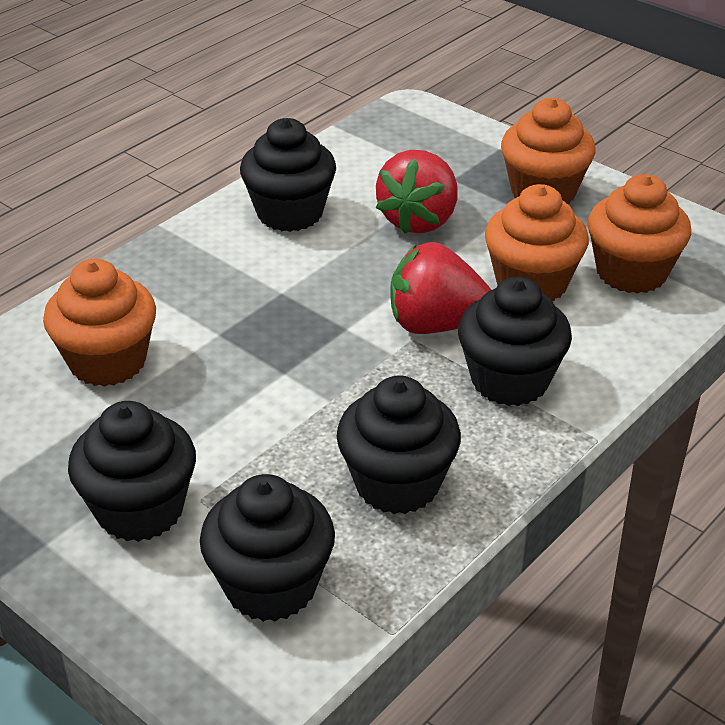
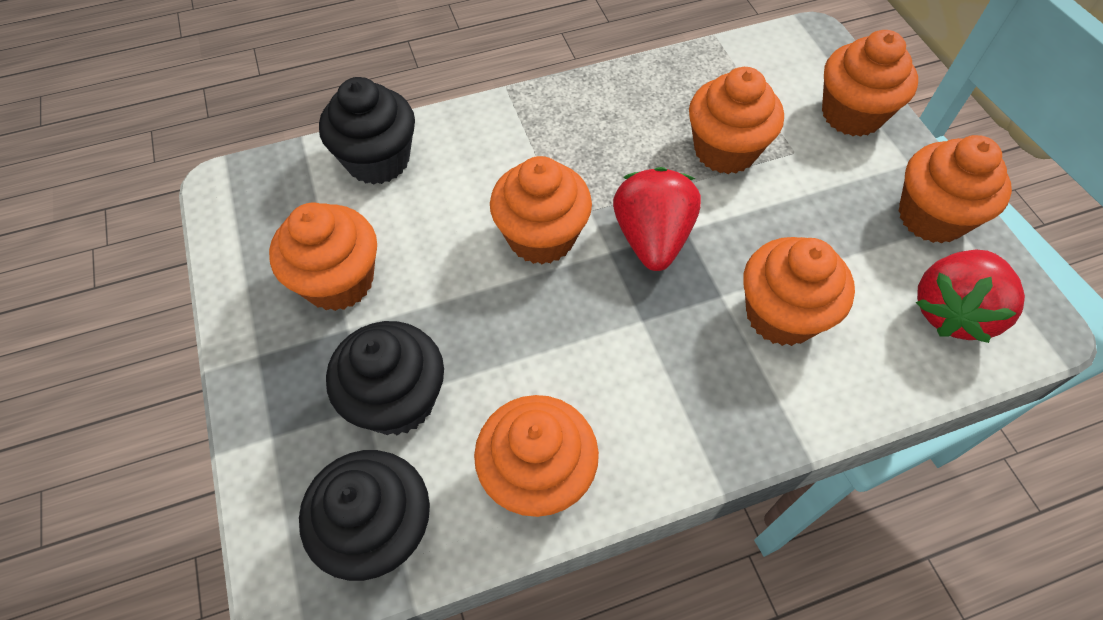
black cupcake: [68,401,196,542] [200,474,335,622] [240,118,336,232] [337,375,461,514] [458,277,572,406] = 5 -> [299,450,430,581] [319,77,415,185] [326,321,444,436] = 3
orange cupcake: [43,259,156,387] [485,184,589,301] [501,98,596,204] [588,174,691,294] = 4 -> [269,203,377,311] [474,395,599,517] [490,156,592,264] [689,67,784,174] [743,237,855,346] [822,30,918,137] [899,135,1012,243] = 7

